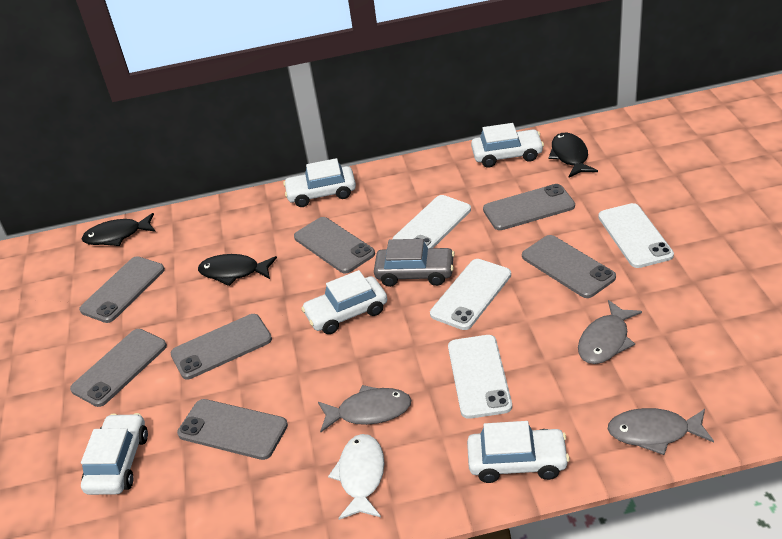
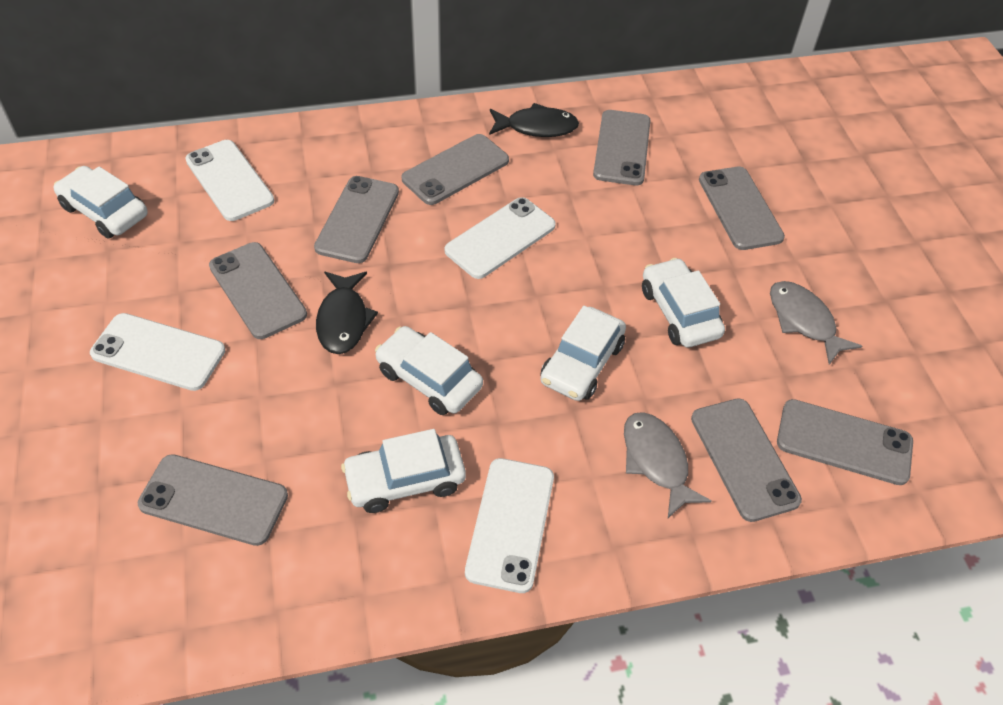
black fish: [82,213,156,246] [198,254,277,286] [548,133,598,178] = 3 -> [316,272,378,354] [489,103,579,137] = 2
grey car: [374,239,455,287] = 1 -> none = 0
grey fish: [318,385,411,432] [578,300,642,364] [608,408,714,455] = 3 -> [624,412,712,518] [770,281,862,365] = 2
grey phone: [70,329,167,407] [79,256,165,323] [171,314,272,380] [177,399,288,460] [294,217,375,274] [483,184,575,230] [522,235,616,298] = 7 -> [137,454,288,546] [209,242,307,339] [314,176,399,263] [402,134,509,205] [593,110,651,185] [691,399,802,522] [699,167,785,250] [777,399,913,485] = 8
white fish: [328,434,384,520] = 1 -> none = 0

